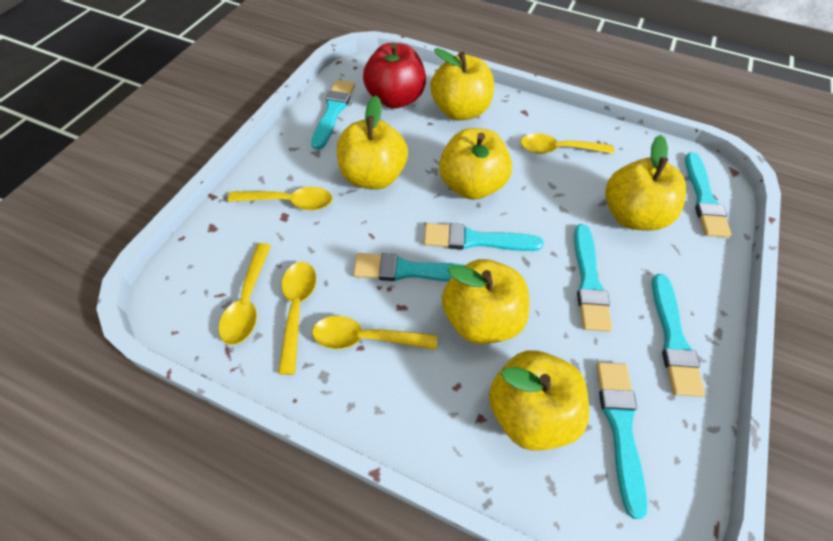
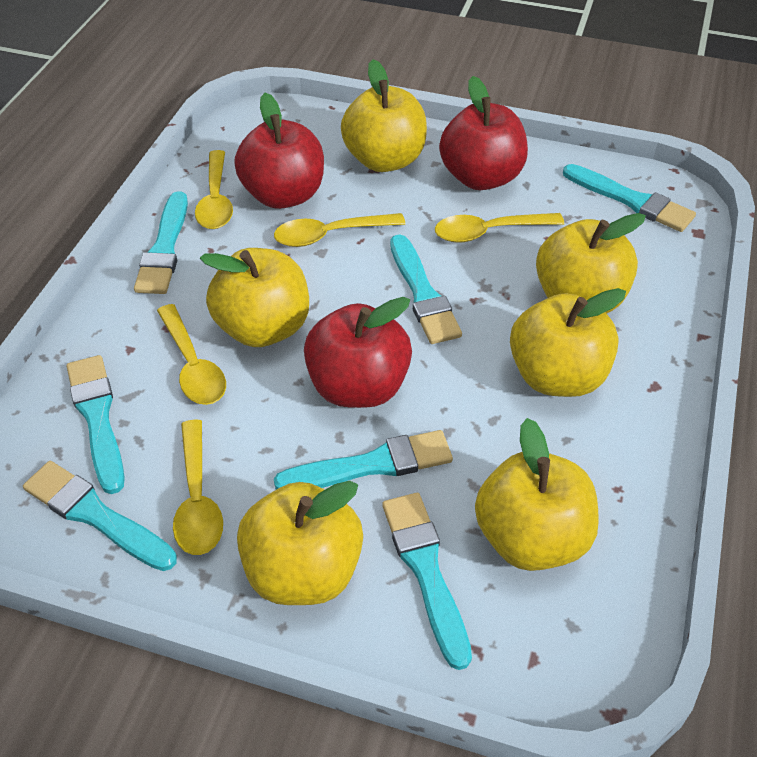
red apple: [363,42,426,109] = 1 -> [234,93,324,209] [304,297,412,408] [439,76,528,190] = 3

